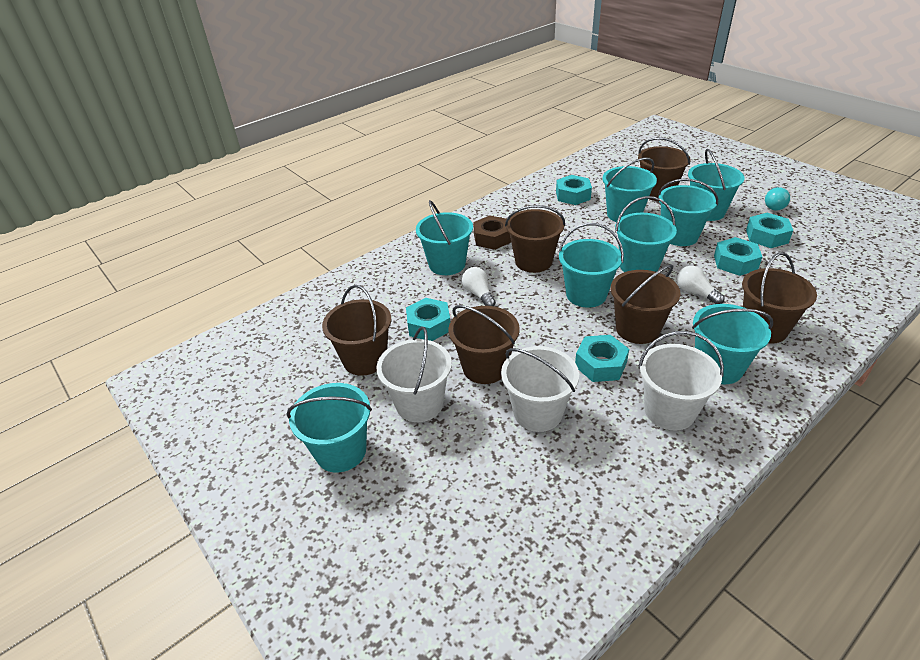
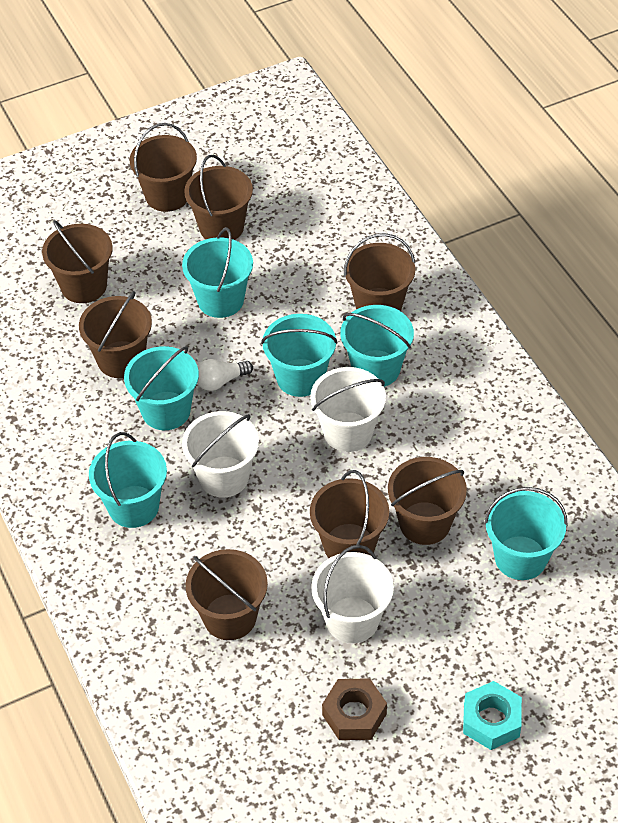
brown bucket: [322,285,391,376] [448,305,520,384] [505,205,565,273] [611,264,681,344] [638,137,690,201] [742,252,817,344] = 6 -> [42,220,113,303] [79,291,152,378] [130,123,197,212] [184,155,253,240] [186,549,268,640] [310,470,389,558] [344,233,415,311] [388,457,467,545] = 8
turquoise bucket: [287,383,372,473] [416,200,473,275] [559,223,624,308] [603,157,657,222] [615,196,677,272] [658,179,718,246] [688,149,745,221] [692,304,773,384] = 8 -> [89,432,167,528] [124,346,199,430] [182,227,253,318] [261,314,338,397] [340,305,414,387] [484,487,568,580] = 6
turquoise light bulb: [765,186,790,210] = 1 -> none = 0
turquoise nut: [406,298,450,341] [556,175,592,205] [575,335,629,382] [714,237,762,276] [746,213,793,248] = 5 -> [463,681,522,750] = 1
white light bulb: [462,267,496,306] [677,266,724,304] = 2 -> [197,359,253,391] = 1

